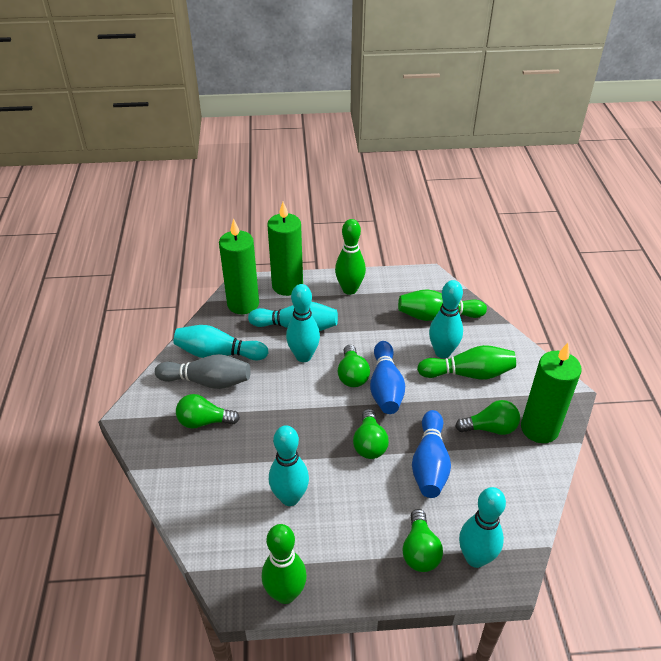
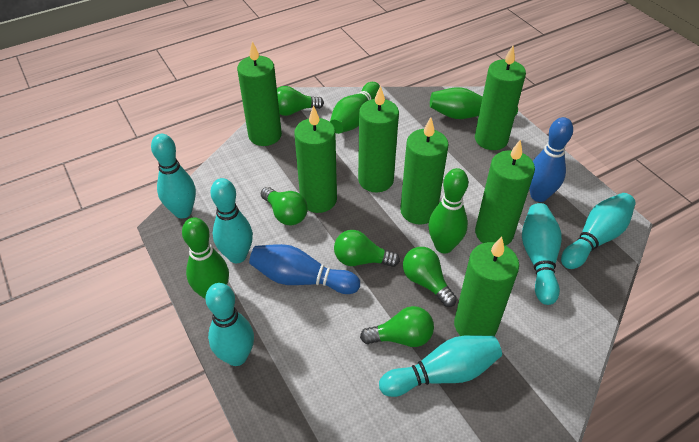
green candle: [219,218,259,314] [267,202,303,296] [521,343,582,443] = 3 -> [237,41,282,146] [294,105,337,213] [358,85,399,192] [400,117,449,224] [454,237,519,336] [475,46,526,150] [475,140,535,246] = 7
grey bowling pin: [155,354,251,389] = 1 -> none = 0

